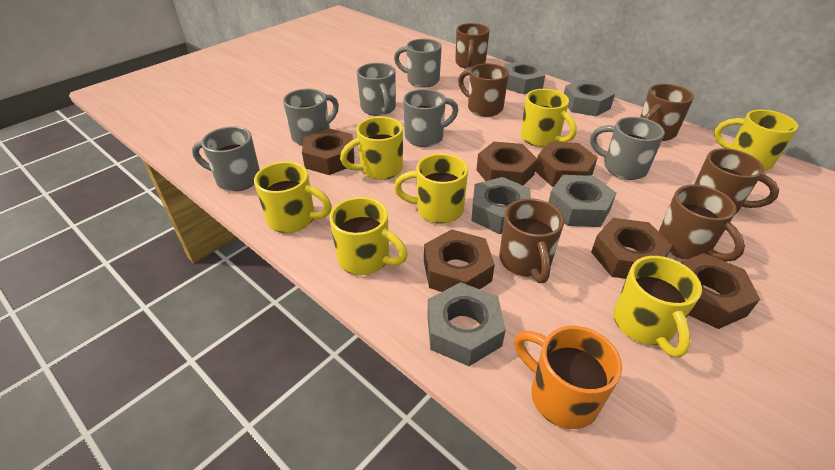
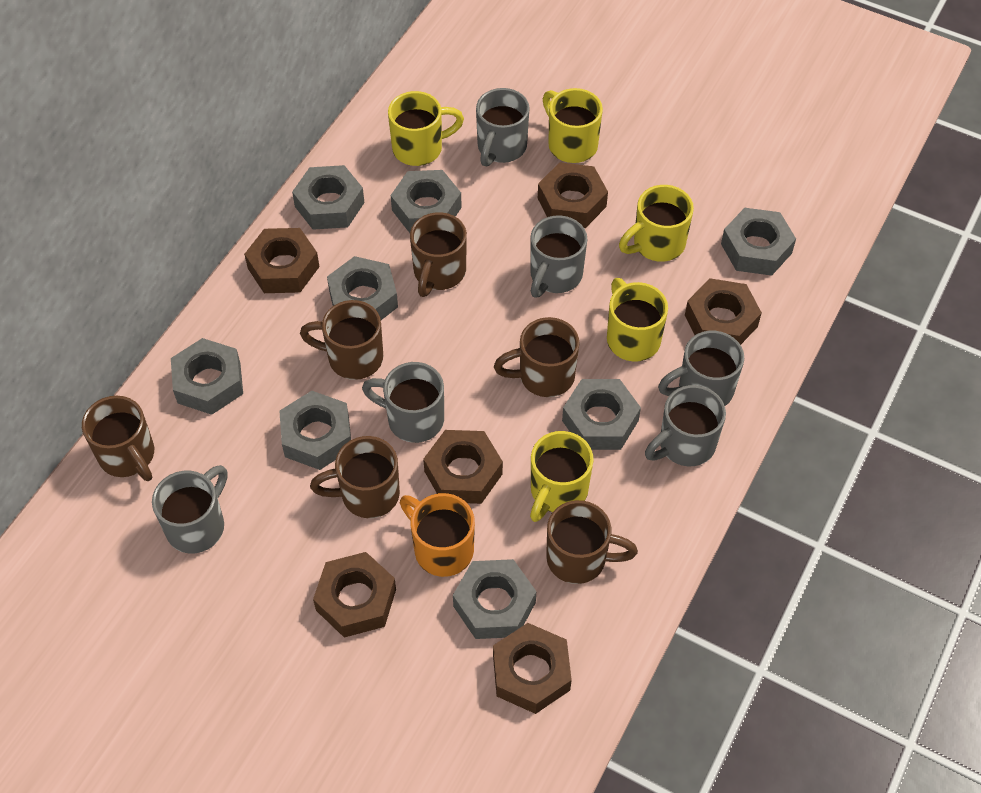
grey nut: [427,282,506,366] [471,177,531,234] [504,61,545,94] [548,175,616,227] [564,79,615,116] = 5 -> [171,338,243,415] [279,391,351,470] [292,165,365,230] [327,256,398,320] [391,170,462,233] [453,559,536,639] [562,379,641,450] [721,208,796,276] = 8
yellow mug: [254,161,332,233] [329,197,408,275] [340,117,403,180] [394,154,468,224] [521,89,577,147] [613,256,702,358] [714,110,798,171] = 7 -> [388,91,464,166] [530,431,594,522] [543,88,603,163] [607,278,668,362] [619,185,694,262] = 5

